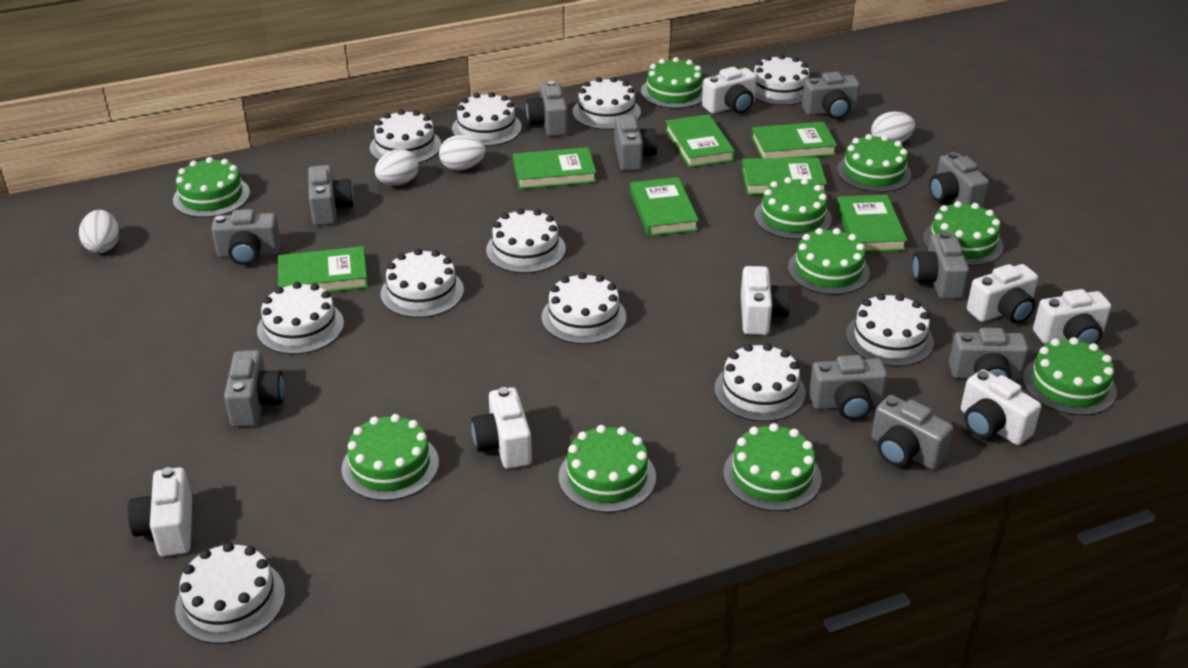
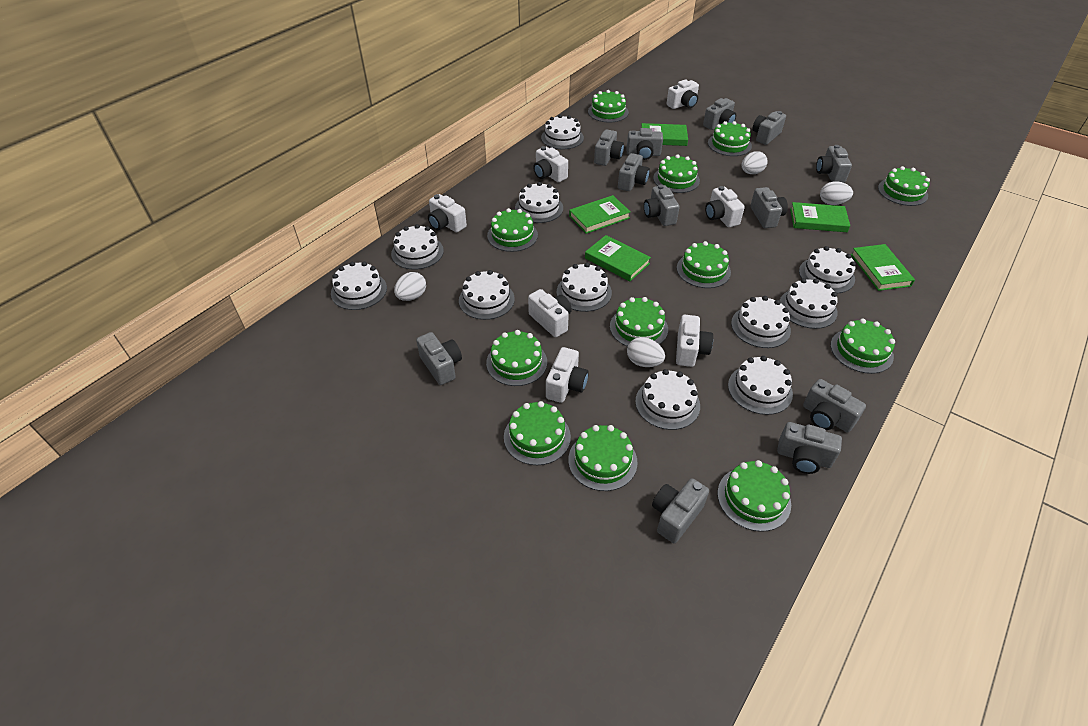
green book: [278,246,368,292] [513,147,596,189] [630,177,699,236] [665,114,735,168] [742,158,827,195] [751,122,837,158] [836,195,907,252] = 7 -> [569,195,631,234] [585,235,651,281] [642,123,688,146] [790,202,850,232] [851,244,915,291] = 5
green cake: [173,157,250,218] [341,414,439,501] [558,425,656,513] [641,57,703,109] [723,423,822,511] [754,177,832,240] [788,228,870,295] [837,134,912,192] [923,201,1004,266] [1023,337,1117,416] = 10 -> [486,330,547,386] [487,208,538,252] [504,401,571,465] [568,425,638,491] [588,90,629,123] [610,297,668,347] [653,155,700,193] [677,241,731,288] [708,121,752,156] [717,460,791,532] [831,319,895,374] [878,166,930,206] = 12
grey camera: [211,209,281,265] [224,350,284,427] [308,165,354,226] [526,81,568,136] [614,115,658,171] [802,72,860,119] [809,355,888,420] [871,395,953,470] [912,231,969,299] [929,152,989,208] [949,328,1029,380] = 11 -> [416,332,462,385] [594,129,624,166] [618,153,650,191] [627,128,663,160] [644,184,680,226] [652,478,709,543] [703,98,736,130] [750,187,788,228] [752,111,786,145] [777,422,842,474] [803,379,866,432] [816,145,852,183] = 12

